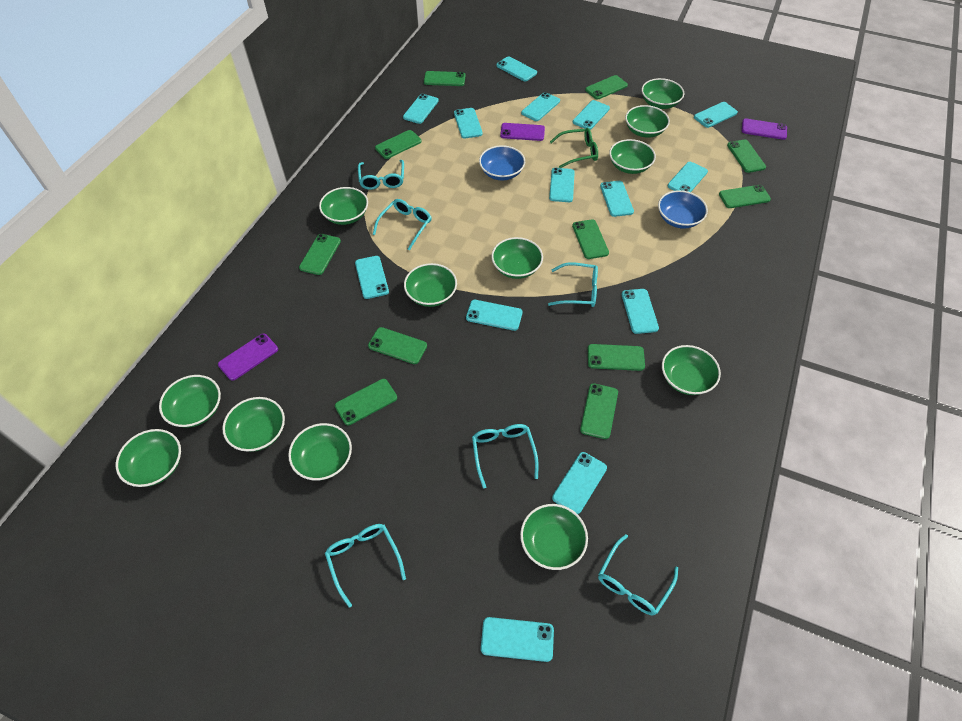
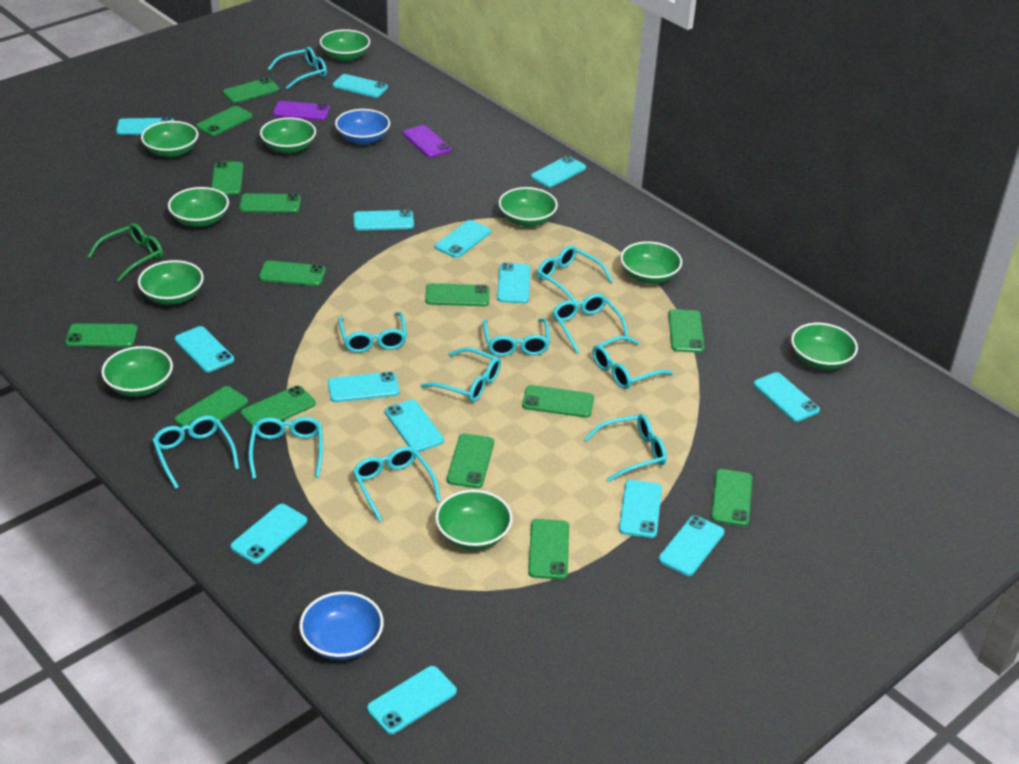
green bowl: [116,429,181,487] [159,375,221,427] [222,397,285,452] [288,423,352,481] [319,187,368,225] [404,263,457,307] [491,237,543,279] [520,504,588,570] [609,139,656,174] [625,105,670,138] [642,78,684,109] [662,345,721,395] = 12 -> [101,346,173,397] [138,260,204,305] [141,121,198,158] [168,187,229,227] [260,117,316,154] [320,29,370,61] [435,490,513,550] [499,187,558,226] [620,241,682,284] [791,323,858,370] = 10
green phone: [299,234,341,275] [335,379,397,425] [368,327,427,364] [375,130,422,159] [424,71,465,86] [572,219,609,259] [580,383,618,439] [585,75,628,100] [588,344,645,371] [719,185,771,208] [727,140,766,173] = 11 -> [65,323,138,347] [175,386,248,431] [196,106,253,136] [211,161,243,195] [223,78,279,103] [239,193,301,213] [241,386,316,427] [259,261,326,286] [425,283,489,306] [447,433,494,488] [522,385,594,418] [528,519,569,580] [668,309,705,353] [711,469,752,526] = 14
purple phone: [218,334,278,381] [500,123,545,141] [742,118,787,140] = 3 -> [273,101,330,120] [403,125,451,158] = 2
turquoise glasses: [325,524,406,608] [358,160,404,190] [373,199,432,251] [472,424,539,489] [548,262,598,307] [598,534,678,615] = 6 -> [152,416,239,489] [249,417,323,479] [268,47,327,90] [338,312,407,353] [353,446,441,522] [420,347,501,402] [483,318,550,356] [537,245,613,303] [553,293,628,354] [584,414,667,482] [593,336,673,389] = 11

